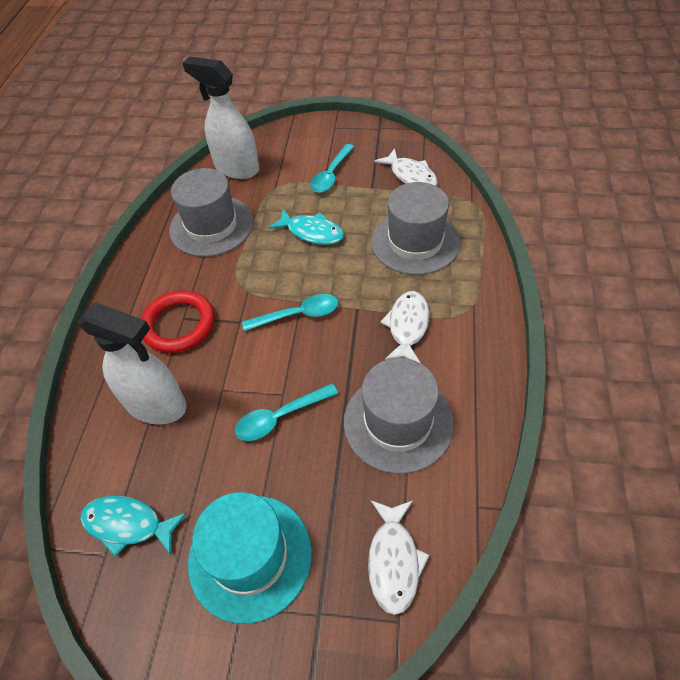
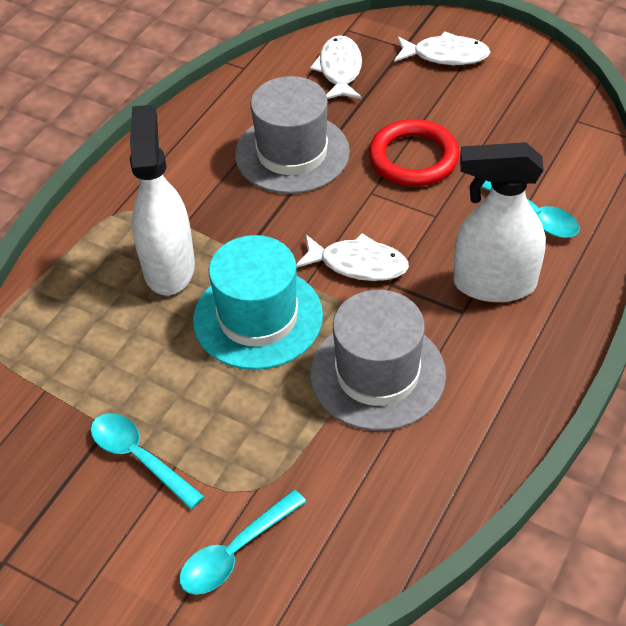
grey hat: [169,168,254,257] [344,358,454,474] [371,182,461,275] = 3 -> [235,76,350,194] [310,290,446,431] = 2
turquoise fish: [80,496,187,557] [268,209,344,245] = 2 -> none = 0

